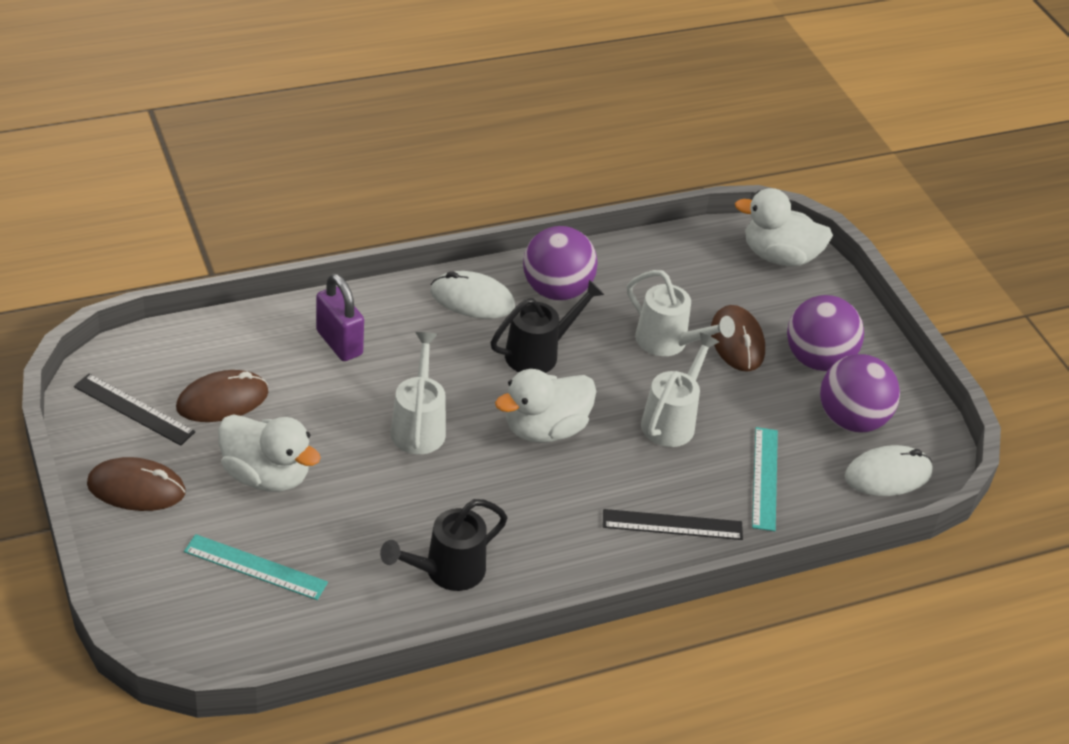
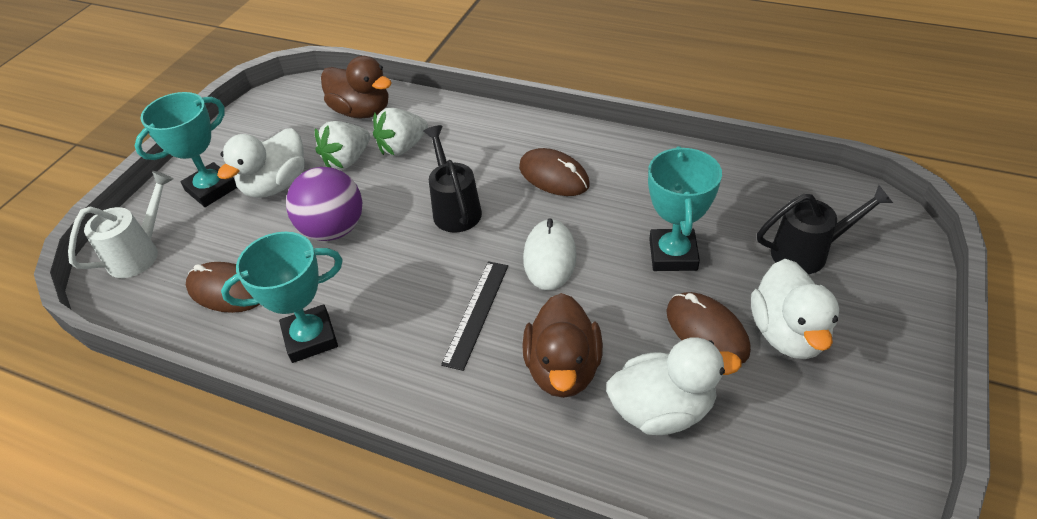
black ruler: [74,374,195,446] [603,509,743,540] = 2 -> [441,261,508,371] = 1
brown duck: none = 0 -> [321,56,392,118] [522,293,603,398] = 2
purple ball: [523,226,598,301] [787,295,864,371] [820,354,900,433] = 3 -> [286,167,362,241] = 1
purple padlock: [316,274,364,361] = 1 -> none = 0
turquoise ruler: [184,534,328,600] [752,427,778,531] = 2 -> none = 0
turquoise trophy: none = 0 -> [134,92,237,207] [221,232,343,363] [648,146,722,271] = 3
white mouse: [430,271,515,319] [845,445,933,496] = 2 -> [523,218,576,290] = 1
white strawberry: none = 0 -> [315,121,370,169] [373,108,428,156] = 2
white watering can: [390,332,446,454] [627,270,735,356] [641,332,719,447] = 3 -> [68,171,173,278] = 1

